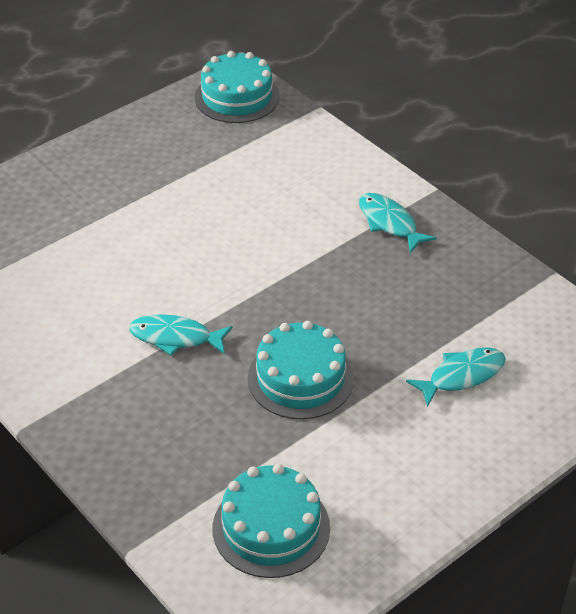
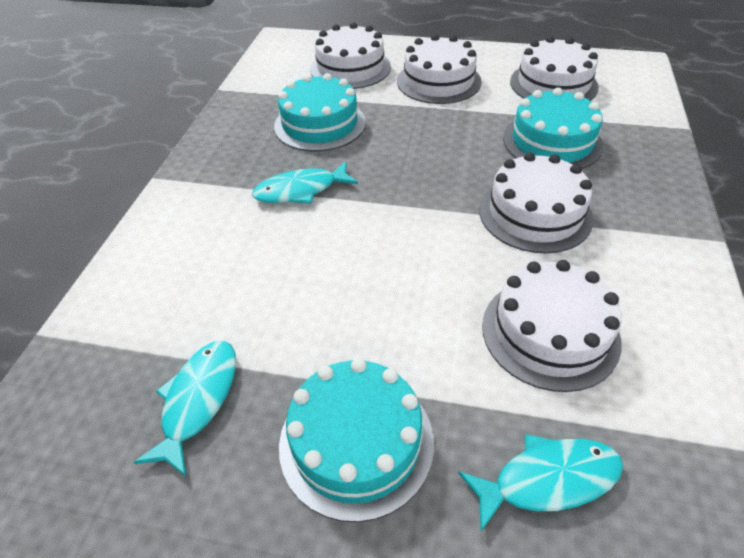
white cake: none = 0 -> [310,22,391,89] [397,34,482,104] [479,152,593,253] [482,260,622,392] [510,36,599,101] = 5

